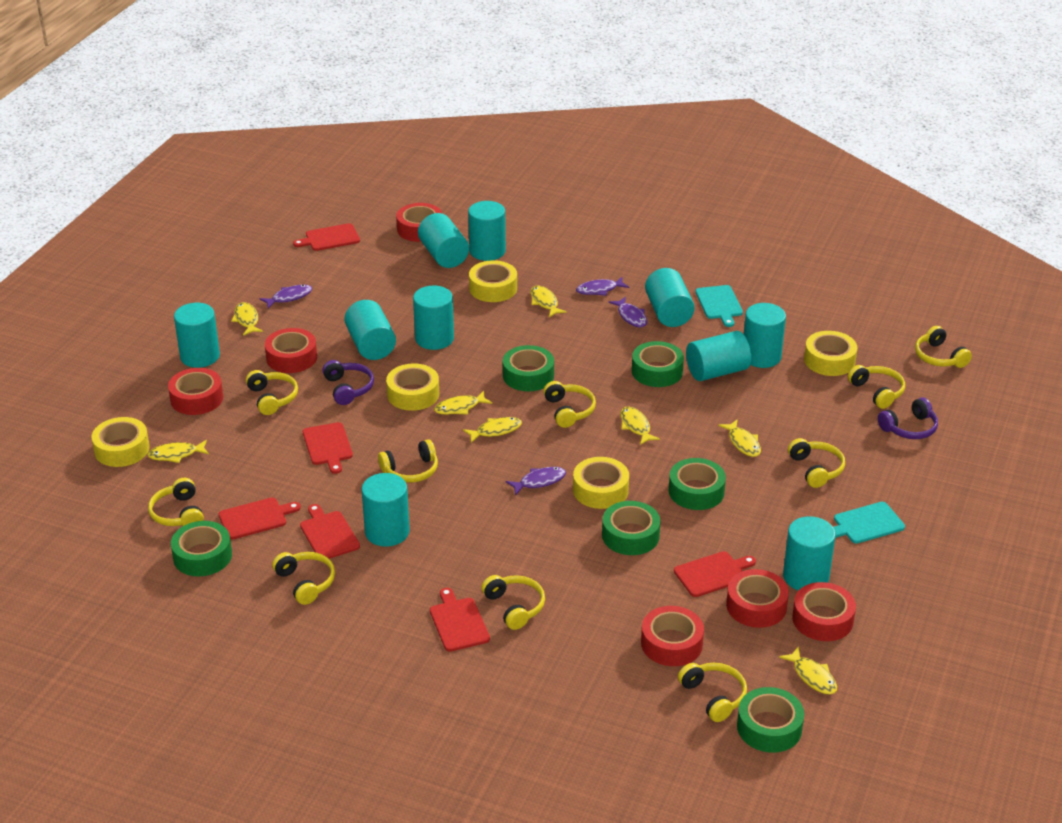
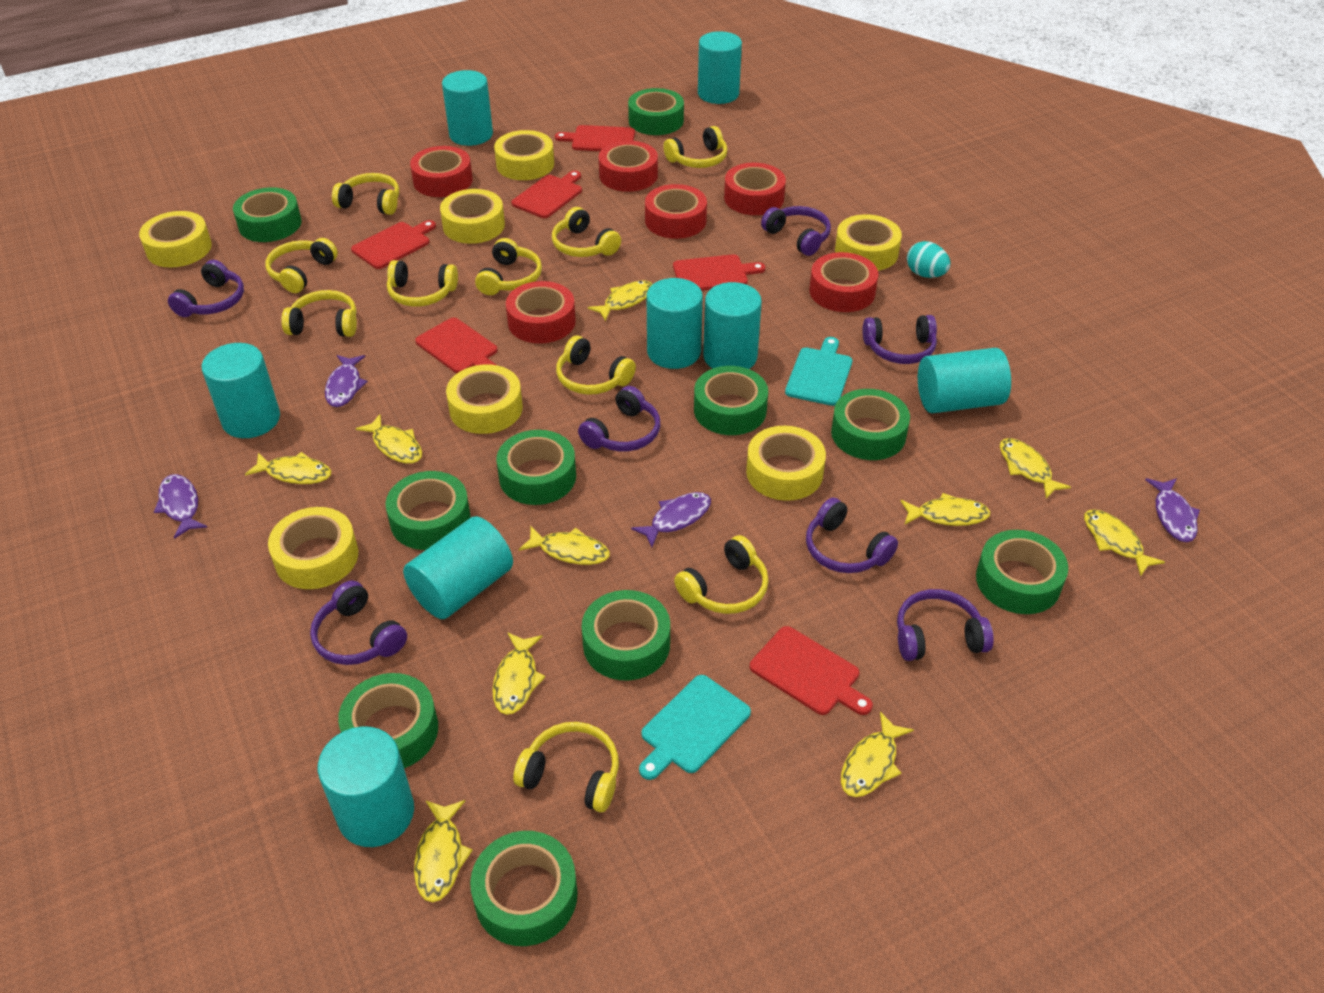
green tape: [171,521,232,576] [503,345,554,391] [602,501,661,555] [632,341,684,387] [669,458,726,510] [737,687,804,753] = 6 -> [233,187,302,242] [338,673,438,768] [385,471,471,550] [470,831,578,946] [497,430,576,505] [582,590,670,680] [628,88,684,135] [694,366,768,435] [831,389,910,460] [976,530,1068,614] = 10
purple headphones: [322,360,374,405] [878,397,938,439] = 2 -> [168,260,244,317] [310,580,407,665] [578,386,660,451] [761,206,831,256] [806,498,898,573] [862,315,937,364] [897,589,994,661] = 7
turquoise cylinder: [174,303,220,368] [344,300,396,360] [361,473,410,547] [413,285,454,350] [418,213,469,268] [468,201,506,261] [645,268,695,327] [686,331,751,381] [744,303,786,368] [783,516,836,591] = 10 -> [202,343,280,438] [318,726,414,847] [403,516,513,619] [442,70,493,146] [647,278,703,369] [698,31,742,104] [703,282,762,369] [918,348,1011,413] = 8
turquoise egg: none = 0 -> [907,241,951,278] = 1
yellow fish: [147,440,209,463] [231,302,263,336] [434,391,492,415] [463,417,522,443] [530,285,567,317] [620,407,660,445] [718,419,761,457] [779,647,837,694] = 8 -> [245,452,331,484] [356,414,422,464] [414,800,473,902] [492,633,545,715] [519,526,610,565] [588,280,653,321] [841,712,914,797] [900,493,991,526] [1000,438,1071,499] [1084,509,1165,576] = 10
yellow tape: [92,417,150,467] [386,363,439,411] [469,260,517,302] [573,457,629,509] [804,331,857,376] = 5 -> [139,211,212,268] [268,507,358,589] [440,189,505,244] [446,364,523,434] [494,130,554,180] [746,426,826,501] [835,214,902,271] = 7

